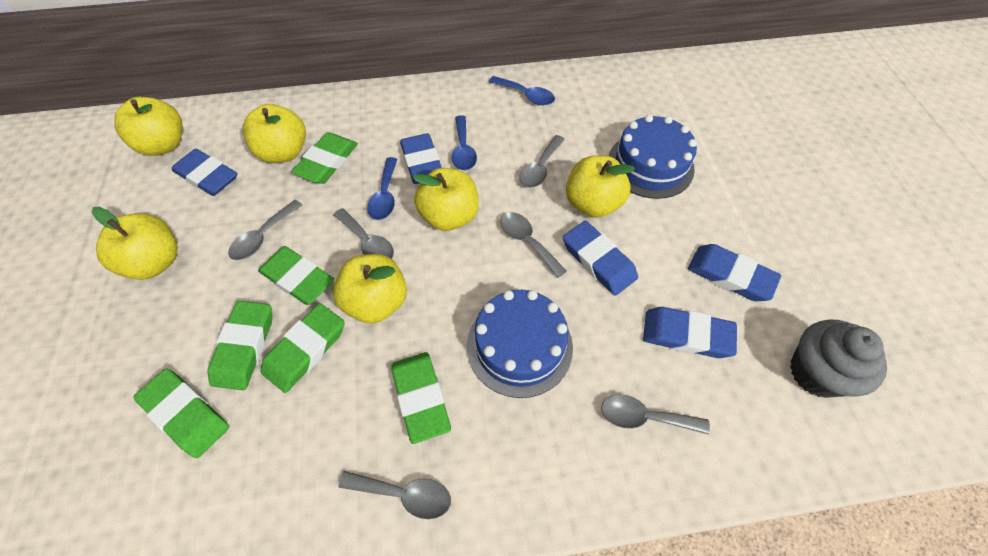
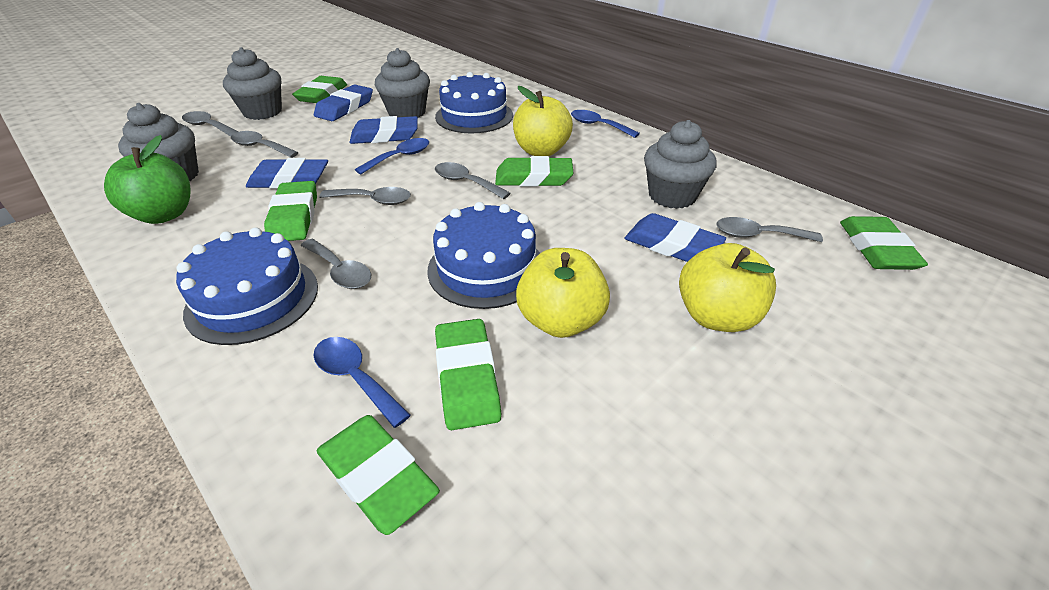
blue cake: [467,290,573,398] [609,115,697,199] = 2 -> [176,227,318,345] [427,202,540,309] [435,72,513,133] = 3
blue eraser: [172,149,238,196] [400,133,442,184] [563,221,638,296] [643,307,737,358] [688,244,781,301] = 5 -> [246,158,328,189] [314,84,373,121] [349,116,418,144] [624,213,726,262] = 4
green apple: none = 0 -> [104,135,190,224] = 1
grey cupcake: [790,319,887,398] = 1 -> [118,103,199,181] [223,47,282,120] [375,48,430,118] [644,120,716,209] = 4
yellow apple: [92,207,178,280] [114,97,183,156] [243,104,306,163] [333,254,407,324] [413,168,479,231] [566,155,635,218] = 6 -> [513,86,573,156] [516,248,610,338] [679,243,776,332] = 3

